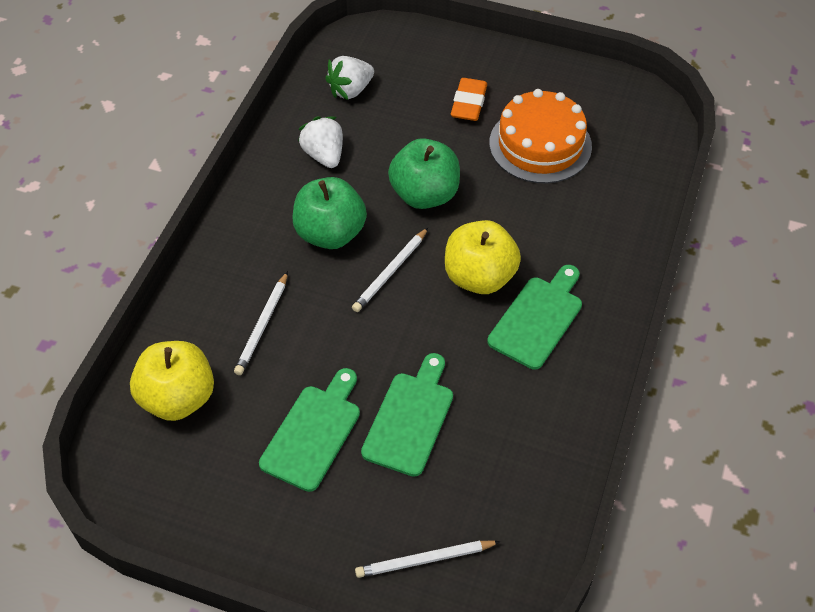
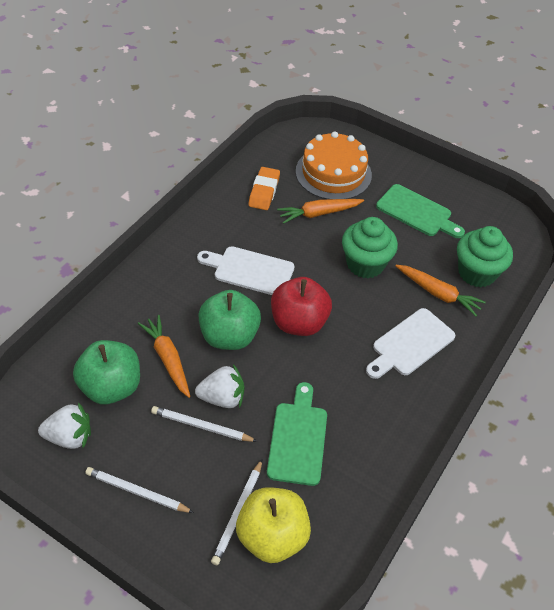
green cupcake: none = 0 -> [342,217,398,278] [457,226,513,287] = 2
green cutting board: [259,368,360,492] [361,353,453,477] [487,265,582,370] = 3 -> [267,382,327,486] [376,184,465,238] = 2
orange carrot: none = 0 -> [138,315,190,398] [277,199,364,224] [395,265,486,316] = 3
red apple: none = 0 -> [271,277,332,336] = 1
white cutting board: none = 0 -> [197,246,294,295] [366,308,455,379] = 2
yellow apple: [130,341,214,421] [445,220,521,294] = 2 -> [236,487,311,563] = 1

